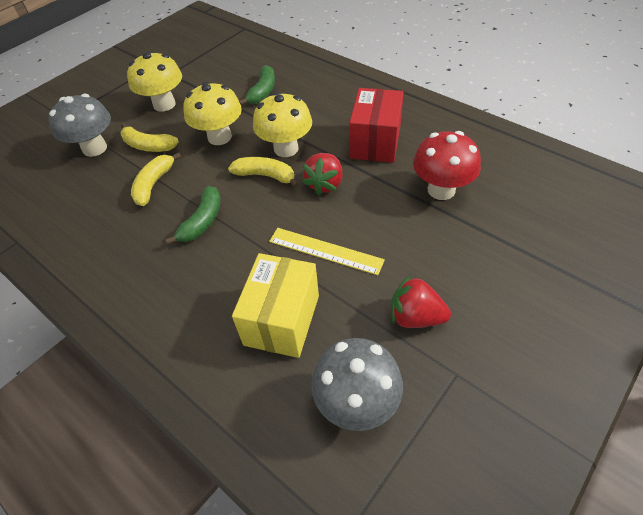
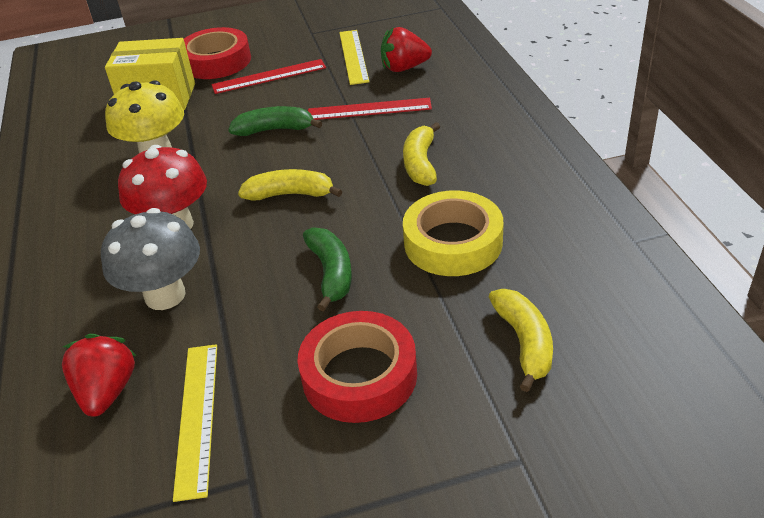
grey mushroom: [48,94,111,157] [311,338,403,431] = 2 -> [101,208,200,310] = 1
red box: [349,88,404,163] = 1 -> none = 0
red ruler: none = 0 -> [211,59,326,94] [308,98,432,120] = 2
red tape: none = 0 -> [184,27,251,79] [298,311,417,423] = 2
yellow mushroom: [127,51,182,111] [183,82,242,145] [253,92,312,157] = 3 -> [105,80,184,153] = 1
yellow ruler: [269,228,385,275] = 1 -> [173,344,217,502] [339,30,369,85] = 2
yellow tape: none = 0 -> [403,190,504,276] = 1

